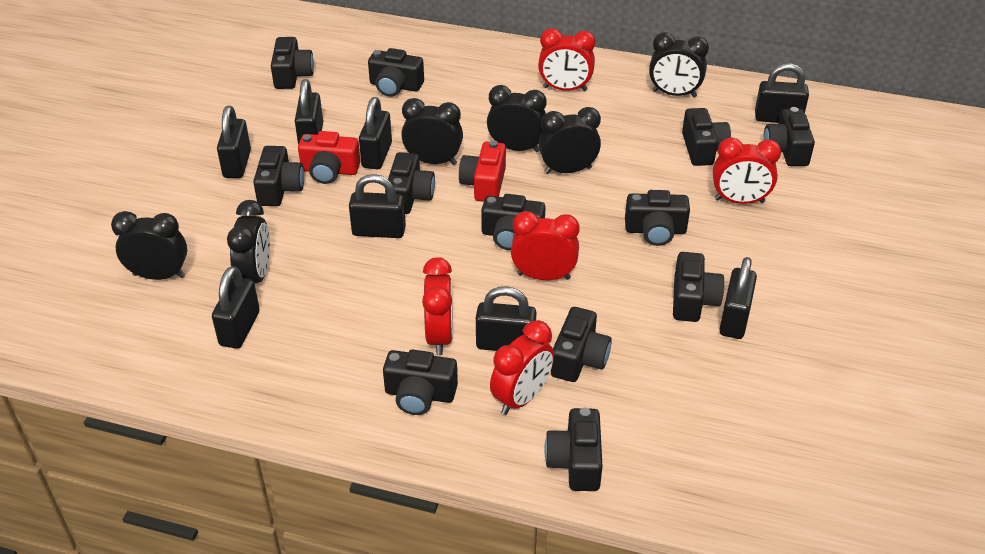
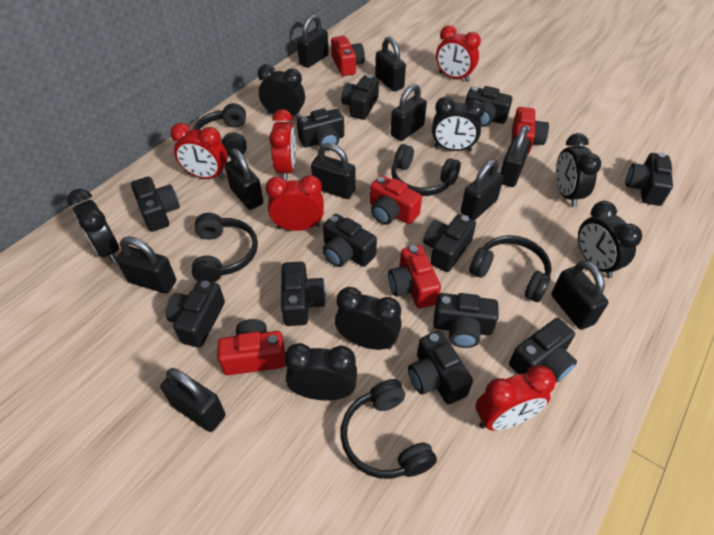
black clock: [111,211,187,280] [227,200,270,283] [401,98,463,165] [487,85,547,152] [539,107,601,174] [649,32,709,97] = 6 -> [67,189,119,263] [258,64,305,118] [284,343,357,401] [335,287,402,350] [432,97,485,152] [556,133,601,207] [578,201,642,278] = 7
black headphones: none = 0 -> [192,213,258,282] [193,103,246,156] [341,379,437,479] [392,144,461,196] [469,235,552,302] = 5
black padlock: [212,266,260,349] [217,106,251,178] [295,79,323,145] [349,174,406,238] [359,97,392,169] [476,286,537,351] [719,257,757,339] [755,63,809,123] = 8 -> [116,236,176,293] [160,368,225,432] [225,148,263,210] [297,15,329,68] [311,143,356,199] [375,37,406,92] [390,84,427,141] [460,159,504,220] [500,126,531,187] [551,260,608,330] = 10
red camera: [298,131,361,184] [459,140,506,202] = 2 -> [218,319,285,375] [331,36,365,76] [370,175,422,225] [388,245,441,308] [511,107,549,154] = 5

